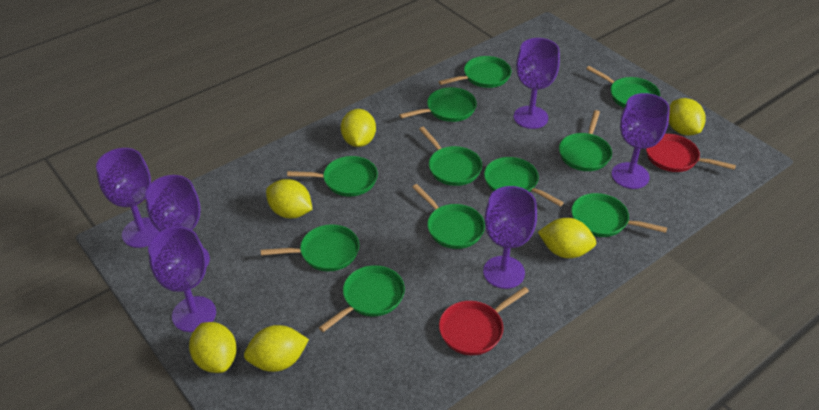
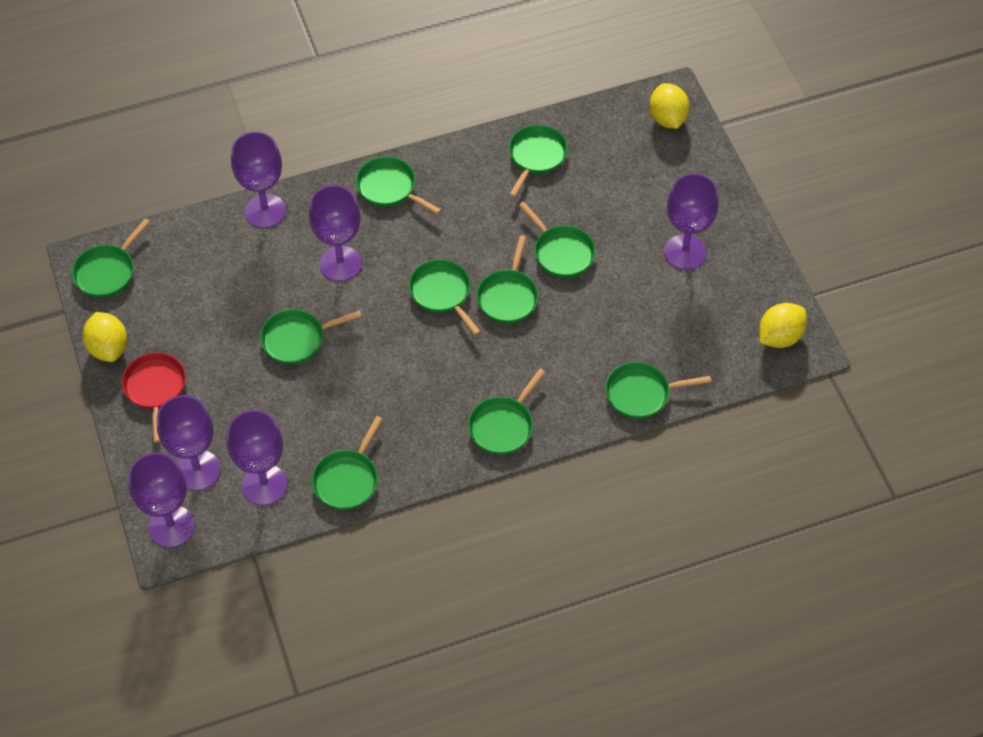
green pan: [261,224,359,271] [287,156,378,196] [319,265,405,332] [399,87,477,122] [412,184,485,249] [419,127,482,186] [439,56,511,88] [484,157,564,206] [559,110,612,171] [571,193,667,237] [586,66,660,108] = 11 -> [72,218,150,298] [260,309,362,364] [312,416,383,510] [356,157,441,215] [409,259,481,335] [468,369,546,455] [476,235,538,323] [509,125,568,198] [519,202,595,278] [605,362,711,419] = 10
red pan: [439,287,529,355] [646,134,736,172] = 2 -> [122,353,186,443] = 1
yellow lemon: [189,322,237,373] [244,325,309,372] [266,179,313,218] [341,109,376,147] [538,218,597,258] [669,98,706,135] = 6 -> [83,312,127,362] [649,83,690,129] [759,303,807,348] = 3

